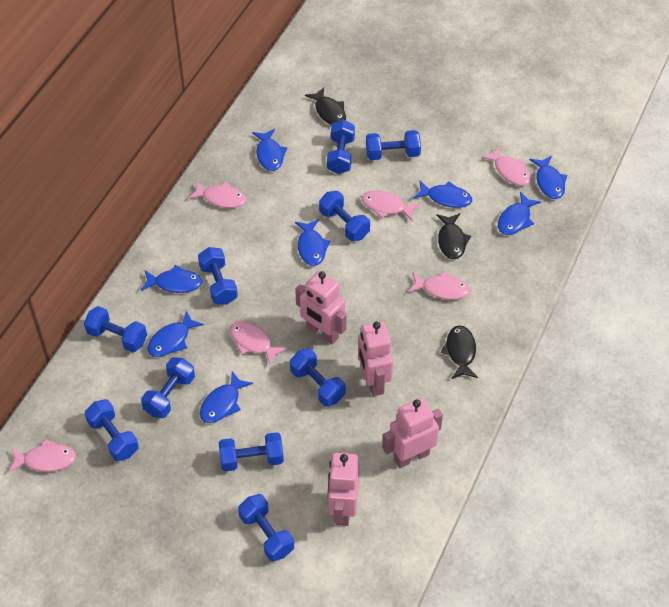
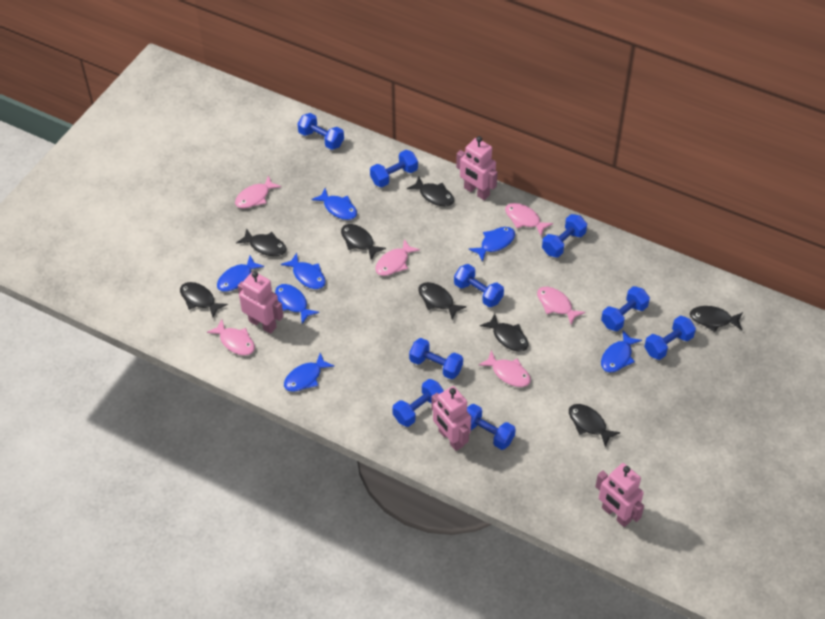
black fish: [305,87,346,125] [436,213,471,259] [441,325,478,379] = 3 -> [180,282,228,318] [236,228,286,256] [341,224,386,260] [407,176,454,207] [418,282,467,320] [480,314,528,352] [569,404,621,447] [690,306,743,332] = 8
blue dumbbell: [84,306,147,352] [85,399,139,461] [141,357,195,418] [198,247,238,305] [219,432,284,471] [238,494,294,561] [290,348,345,406] [319,191,370,241] [327,120,355,174] [366,130,421,160] = 10 -> [297,113,344,150] [370,150,418,187] [392,379,444,427] [409,338,463,379] [454,264,504,307] [467,404,516,450] [542,214,587,257] [601,286,650,331] [644,316,696,360] = 9
blue fish: [141,265,202,293] [147,311,204,357] [200,371,253,423] [252,129,287,171] [295,219,330,266] [414,181,472,208] [498,192,541,235] [529,156,567,199] = 8 -> [217,255,264,292] [275,284,319,324] [281,253,326,289] [284,353,335,392] [311,188,357,220] [468,227,515,262] [601,331,642,372] = 7

